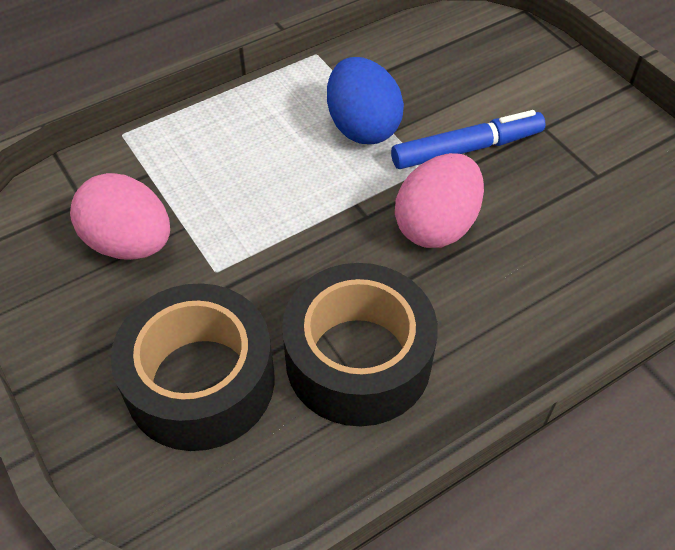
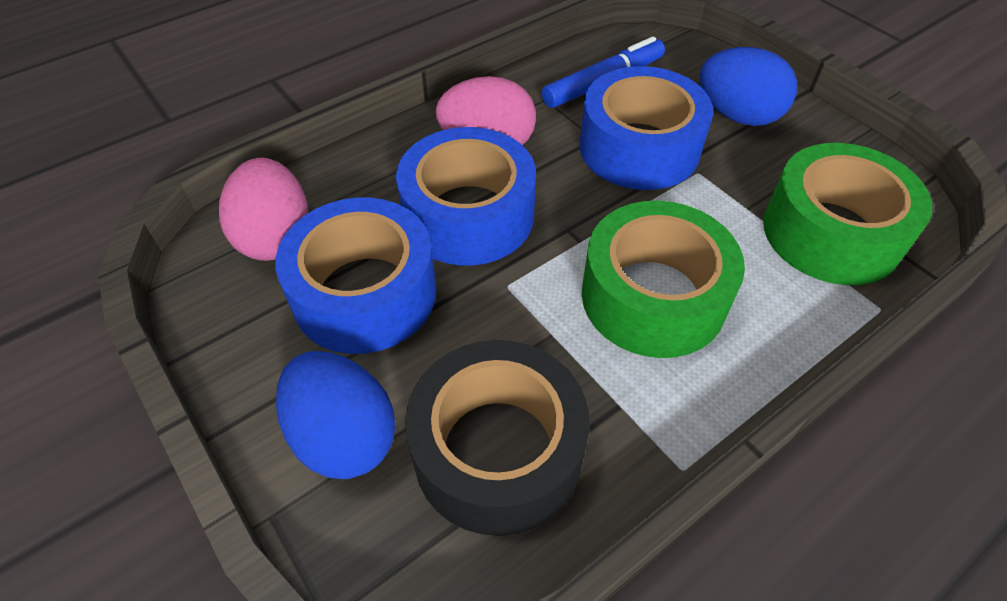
black tape: [111,283,275,451] [282,263,438,426] = 2 -> [405,340,590,536] = 1
blue egg: [327,57,404,144] = 1 -> [276,351,396,479] [700,47,797,126] = 2
blue tape: none = 0 -> [275,198,437,354] [396,127,536,266] [579,66,713,190] = 3
green tape: none = 0 -> [582,201,745,358] [763,143,932,285] = 2

